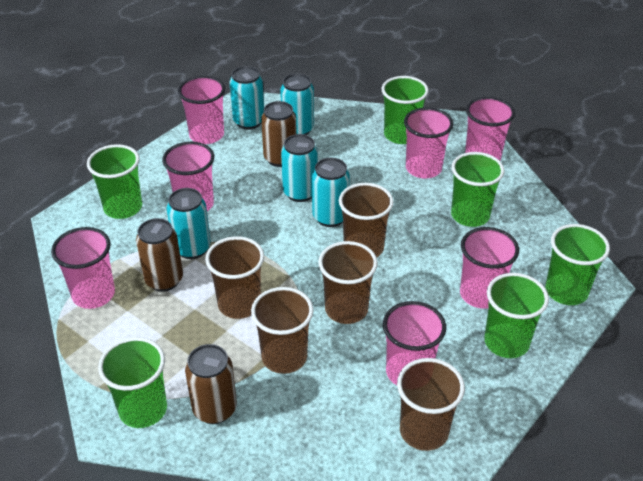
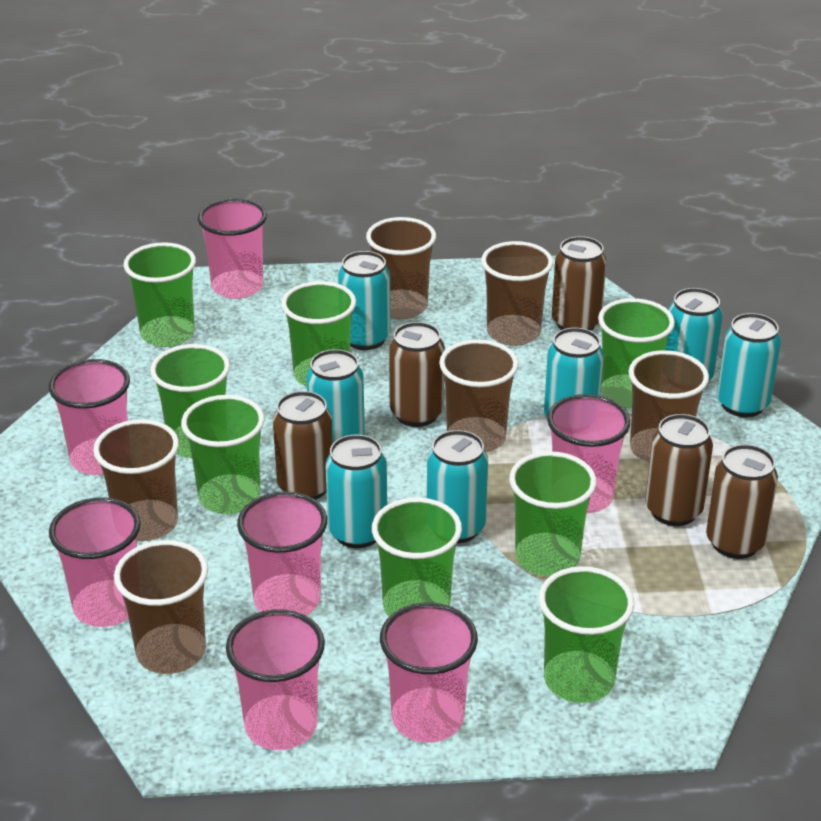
brown can: [136,218,183,292] [185,344,237,424] [261,101,297,167] = 3 -> [273,391,333,500] [389,322,445,427] [552,236,607,331] [645,414,713,526] [706,444,778,559] = 5
brown cup: [205,236,264,319] [251,287,313,374] [318,241,378,324] [339,183,394,257] [397,358,465,451] = 5 -> [93,419,179,541] [114,540,208,674] [366,217,436,319] [439,339,519,452] [481,241,553,346] [628,350,709,463] = 6
green cup: [87,144,142,219] [98,337,167,428] [381,76,429,144] [451,152,504,227] [484,273,549,358] [546,224,610,305] = 6 -> [124,242,196,347] [150,344,230,458] [181,395,264,514] [281,281,356,387] [372,497,462,617] [509,451,597,576] [539,566,634,703] [598,298,675,408] = 8
turquoise can: [167,188,211,259] [229,66,264,130] [280,73,314,135] [281,134,318,202] [312,158,350,227] = 5 -> [306,349,365,443] [325,435,387,548] [338,251,391,350] [427,430,488,544] [544,328,604,417] [665,288,723,380] [717,313,781,417] = 7

